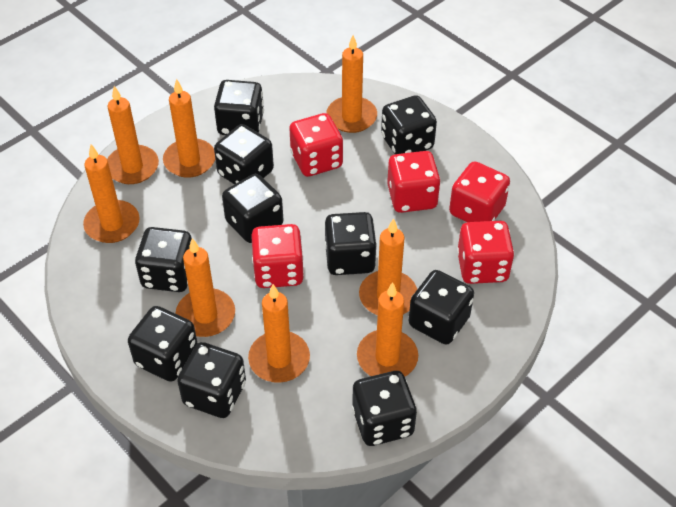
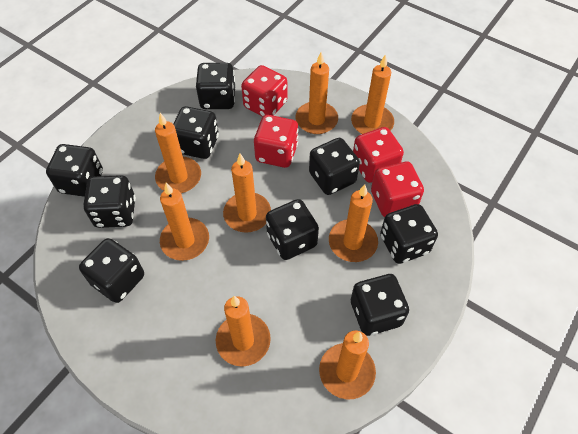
black dice: [128,306,198,382] [135,227,192,292] [177,342,246,418] [214,80,264,135] [214,124,274,184] [222,174,283,243] [325,212,377,275] [352,371,417,446] [381,95,437,154] [409,270,474,344] = 10 -> [46,144,103,197] [79,238,144,303] [83,175,136,228] [173,106,219,159] [196,63,236,109] [266,199,319,260] [309,138,360,195] [351,274,409,336] [380,204,438,264] = 9
red dice: [251,224,304,288] [289,113,343,177] [387,151,441,213] [449,161,510,222] [457,221,514,284] = 5 -> [241,65,287,117] [254,115,299,168] [353,127,404,183] [371,162,424,217] = 4

